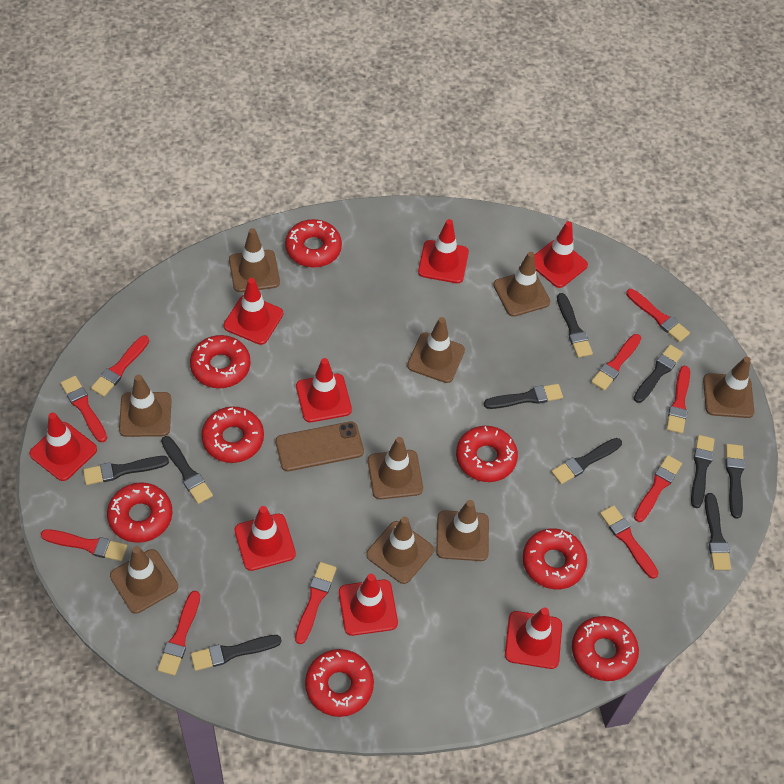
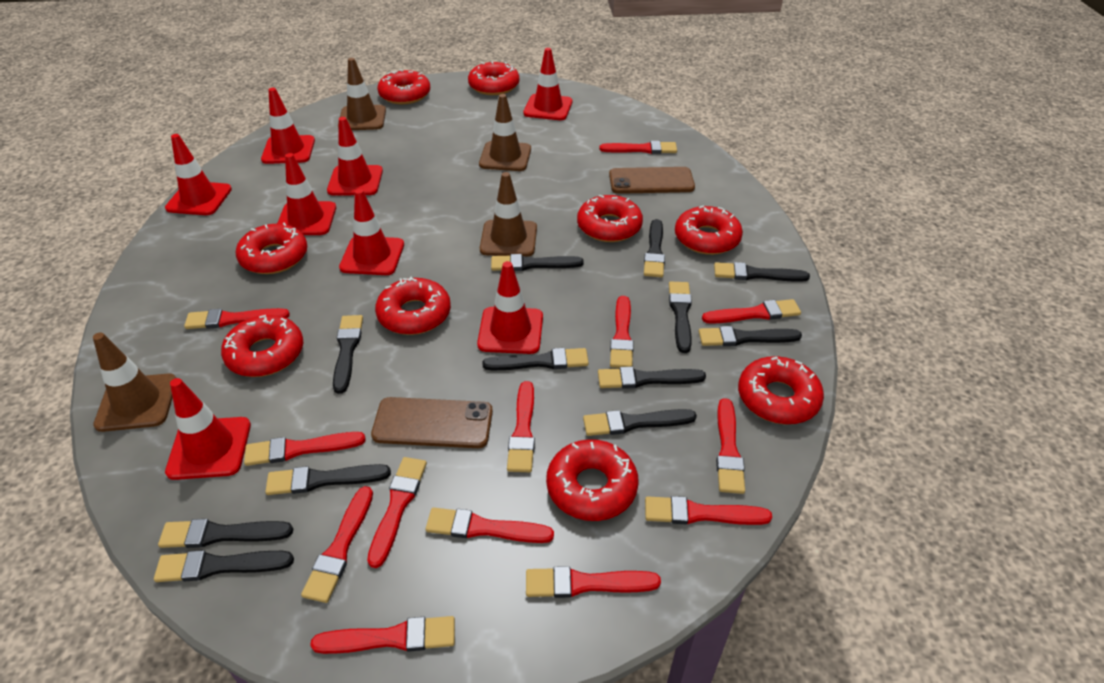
black brush: [83,456,169,485] [161,436,213,504] [191,635,282,671] [484,384,563,409] [551,438,622,484] [557,293,593,358] [633,345,683,403] [691,435,715,508] [705,493,731,570] [725,444,745,519] = 10 -> [154,550,294,582] [158,519,293,548] [265,464,391,495] [333,315,363,394] [482,348,589,370] [491,254,584,271] [583,409,697,436] [598,367,706,389] [644,219,665,277] [669,282,692,353] [699,326,802,346] [714,262,810,282] = 12
brown phone: [275,422,364,471] = 1 -> [371,397,493,448] [609,167,695,194] = 2
brown traffic cone: [110,546,178,614] [119,375,172,437] [229,228,280,292] [366,517,434,584] [368,437,423,499] [407,317,465,383] [436,500,489,561] [493,252,550,317] [703,357,754,418] = 9 -> [93,332,176,432] [338,58,386,130] [479,94,531,171] [480,172,537,257] = 4
red brush: [41,529,127,561] [61,376,107,442] [91,335,149,397] [157,591,200,676] [295,562,337,644] [591,334,641,391] [600,505,658,579] [626,289,690,342] [634,455,682,522] [666,366,690,434] = 10 -> [184,308,290,329] [244,432,365,466] [301,486,373,603] [310,616,455,654] [367,457,427,568] [425,507,554,543] [507,381,535,472] [526,566,661,598] [599,141,677,154] [610,296,634,368] [645,496,772,525] [702,299,801,324] [716,398,745,494] = 13
red donut: [107,482,173,543] [190,335,251,388] [201,406,264,463] [285,219,342,267] [305,649,374,717] [456,426,518,482] [522,528,587,589] [572,616,639,681] = 8 -> [221,315,304,377] [236,222,307,274] [375,277,451,335] [377,69,430,104] [468,61,519,95] [546,439,639,521] [577,195,643,242] [675,206,743,255] [738,356,824,424] = 9

